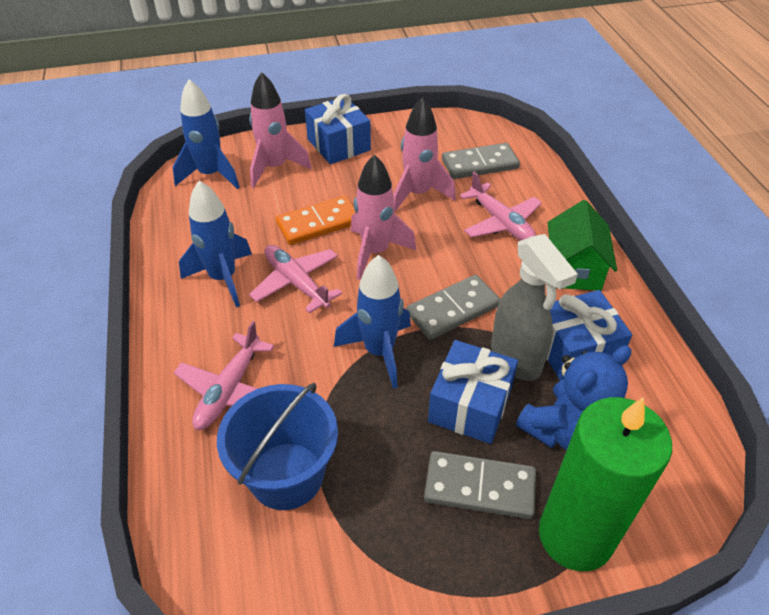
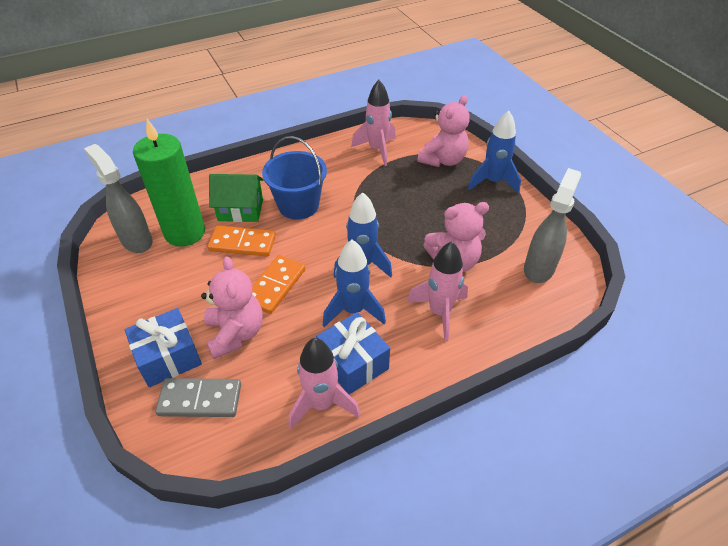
blue gift: [305,94,371,164] [428,340,518,444] [546,290,632,381] = 3 -> [125,308,202,387] [316,312,390,395] = 2
blue teddy bear: [516,345,631,450] = 1 -> none = 0
grey domino: [406,275,500,340] [424,451,536,519] [442,143,520,179] = 3 -> [155,378,241,417] = 1
grey spray bottle: [491,234,578,381] = 1 -> [84,144,153,253] [524,168,581,283] = 2
orange domino: [276,196,355,245] = 1 -> [208,226,276,256] [252,255,306,314] = 2
pink plane: [174,321,274,430] [249,245,342,313] [460,172,542,241] = 3 -> none = 0
pink teddy bear: none = 0 -> [201,256,263,359] [417,95,470,167] [423,202,489,272] = 3

